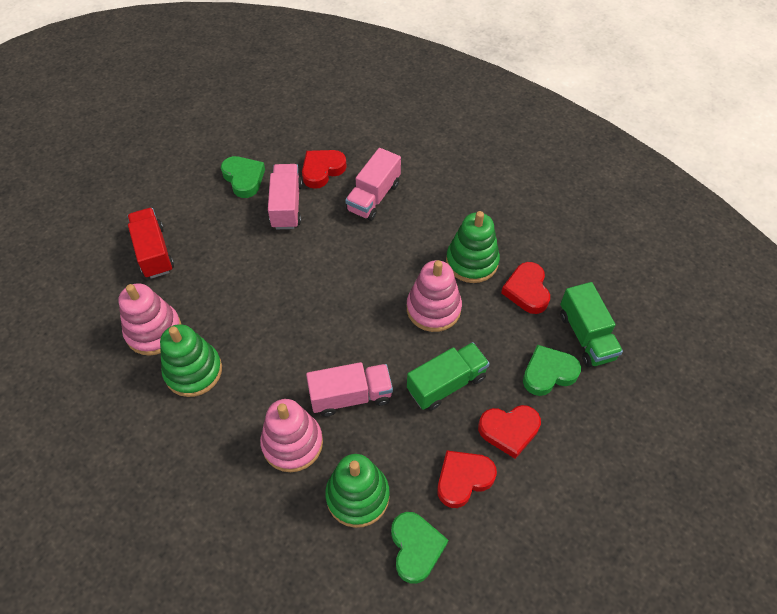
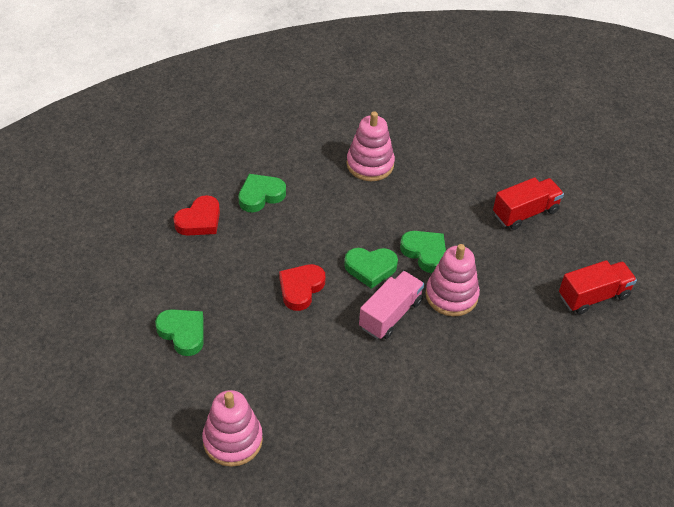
green heart: [221,156,265,198] [391,512,448,584] [523,345,581,396] = 3 -> [155,309,204,356] [238,174,286,212] [344,248,398,289] [400,231,446,273] = 4
green stacking toy: [160,324,222,397] [325,454,390,528] [446,211,500,283] = 3 -> none = 0
green truck: [407,342,490,411] [560,282,623,367] = 2 -> none = 0
pink truck: [268,164,303,229] [306,362,393,417] [345,148,401,221] = 3 -> [359,271,424,339] = 1
red heart: [302,150,347,189] [437,451,497,508] [478,405,541,459] [501,262,550,314] = 4 -> [173,195,220,235] [279,264,325,311] = 2
red truck: [127,208,174,279] = 1 -> [493,177,564,230] [559,260,637,314] = 2

